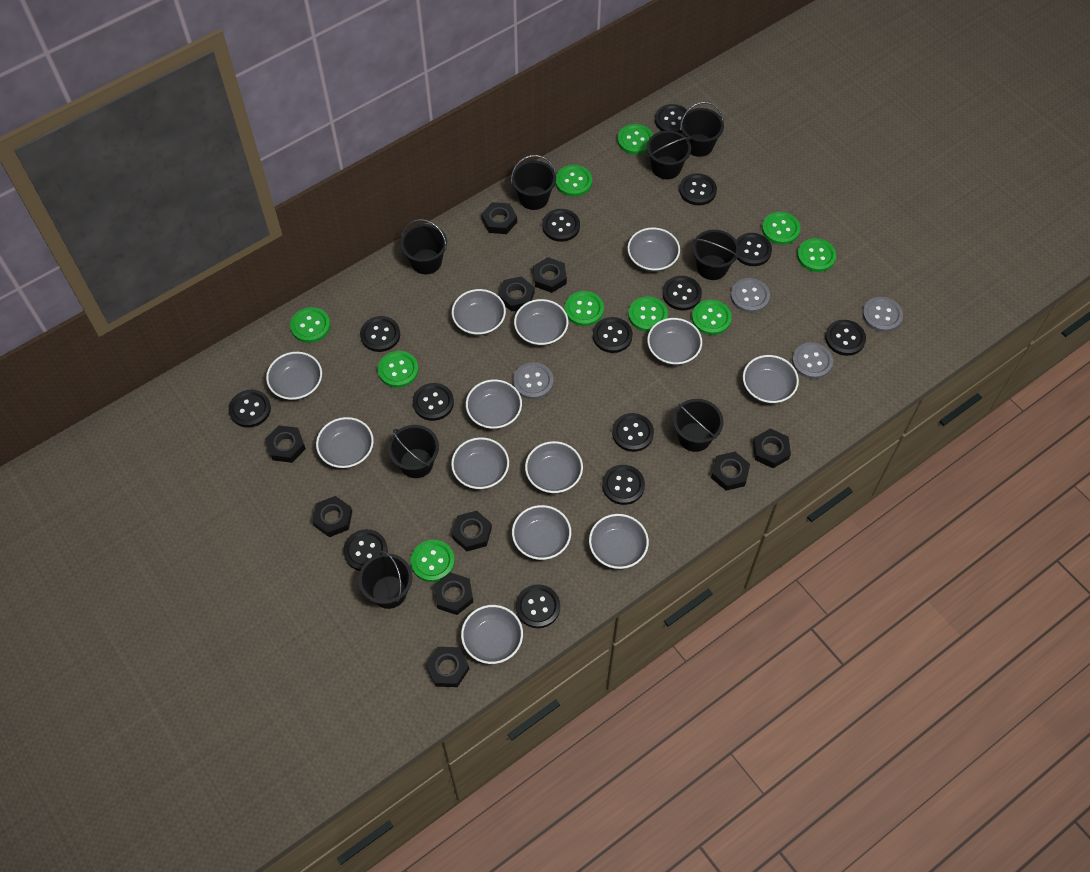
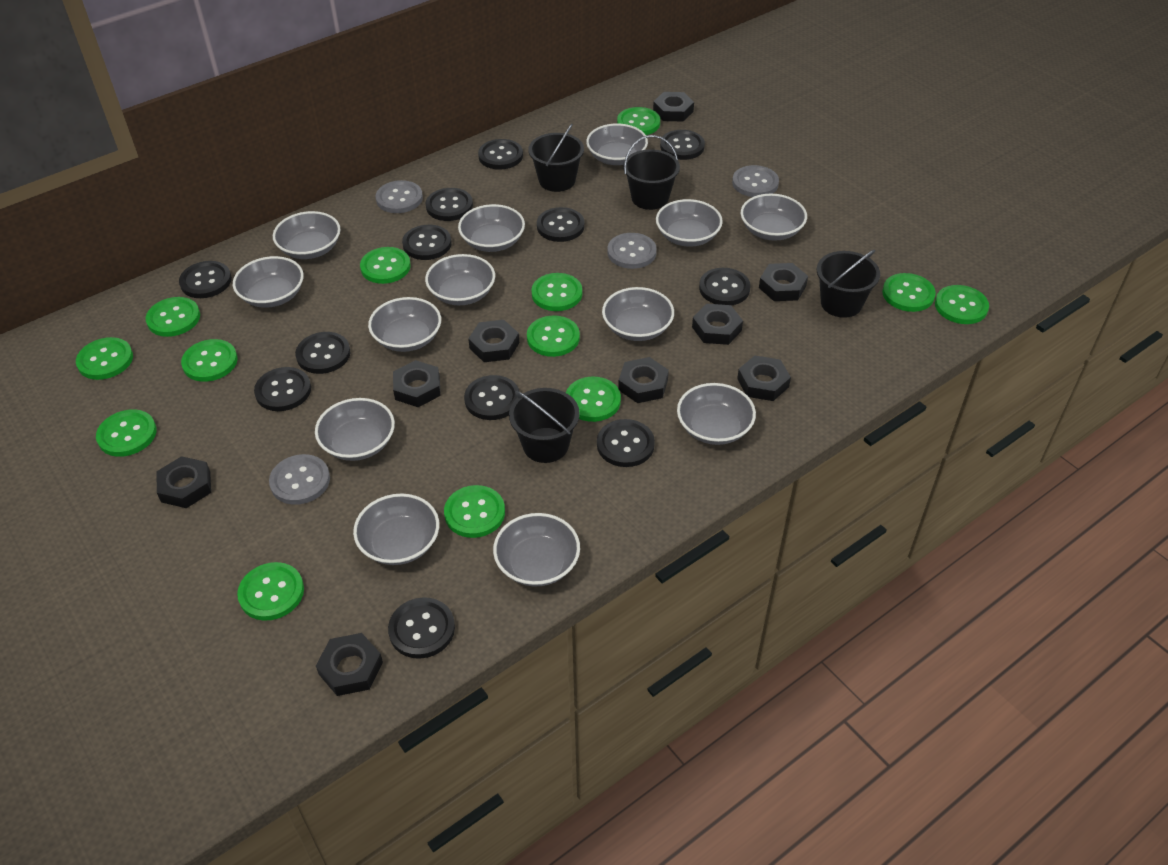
black bucket: [358,551,412,609] [388,425,439,478] [400,219,447,274] [511,155,556,210] [647,130,691,179] [673,399,724,452] [680,102,724,157] [692,230,739,280] = 8 -> [509,388,580,463] [528,124,584,192] [623,135,680,210] [817,249,880,318] = 4
black button: [229,390,271,428] [343,529,388,571] [360,316,400,352] [413,383,454,421] [516,584,560,628] [542,209,580,242] [593,317,633,353] [602,465,645,505] [612,413,654,452] [655,104,687,133] [662,276,702,311] [679,173,717,205] [736,233,772,266] [825,320,866,356] = 14 -> [179,261,232,298] [254,367,311,411] [295,332,350,374] [388,597,455,659] [402,225,452,260] [426,188,473,221] [464,375,520,420] [478,139,523,170] [537,207,585,242] [597,419,655,467] [660,130,705,160] [699,268,750,305] = 12
black nut: [265,425,306,463] [312,496,352,537] [426,647,469,687] [434,572,473,615] [452,511,492,551] [481,202,517,234] [498,276,534,312] [533,257,567,293] [711,452,750,491] [753,428,791,468] = 10 -> [157,456,211,508] [316,633,383,696] [393,360,441,407] [468,320,519,362] [618,357,669,403] [653,92,694,122] [692,304,743,345] [737,356,791,401] [759,263,808,301] = 9
green button: [290,307,331,343] [378,351,419,388] [411,540,455,582] [555,165,592,197] [565,291,604,326] [617,124,653,155] [628,296,668,332] [692,300,732,335] [762,212,800,245] [797,238,836,272] = 10 -> [76,337,133,380] [96,409,157,457] [146,297,200,337] [181,339,238,382] [237,562,304,621] [360,247,411,284] [444,485,505,538] [527,315,580,357] [531,273,582,311] [566,377,621,422] [617,107,660,135] [882,273,936,312] [935,285,989,324] = 13

